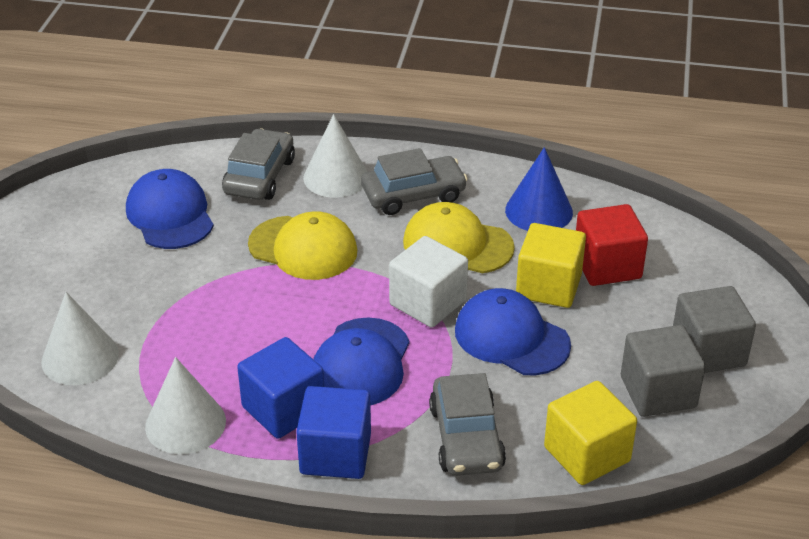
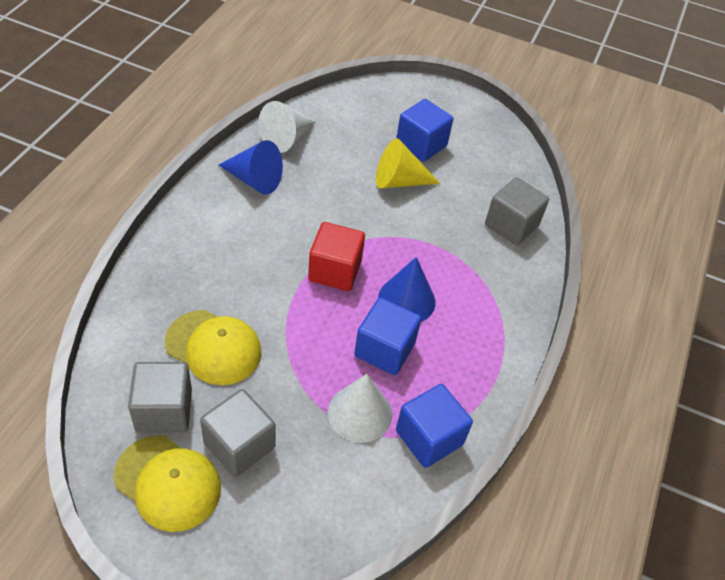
blue cap: [126,169,214,249] [313,317,410,406] [455,288,571,375] = 3 -> none = 0
blue cone: [505,147,573,231] = 1 -> [219,140,283,195] [378,257,435,322] = 2
blue cube: [237,337,324,439] [296,386,371,479] = 2 -> [354,298,422,375] [396,384,473,468] [397,99,453,162] = 3
grey car: [222,129,295,200] [361,148,468,215] [429,373,506,476] = 3 -> none = 0
grey cube: [621,325,706,417] [673,286,756,373] = 2 -> [128,362,192,433] [200,389,276,477] [485,177,549,246] = 3
white cone: [41,292,119,385] [145,357,226,454] [303,114,368,198] = 3 -> [258,101,315,153] [328,374,392,443] = 2
white cube: [389,236,468,328] = 1 -> none = 0
yellow cone: none = 0 -> [376,138,440,189] = 1
yellow cube: [516,223,586,308] [544,381,637,485] = 2 -> none = 0

